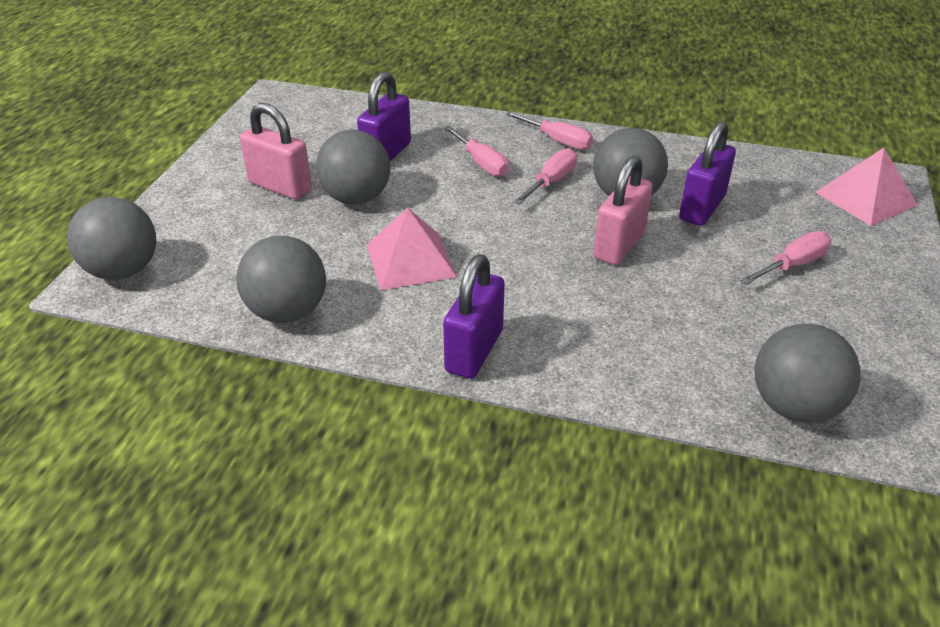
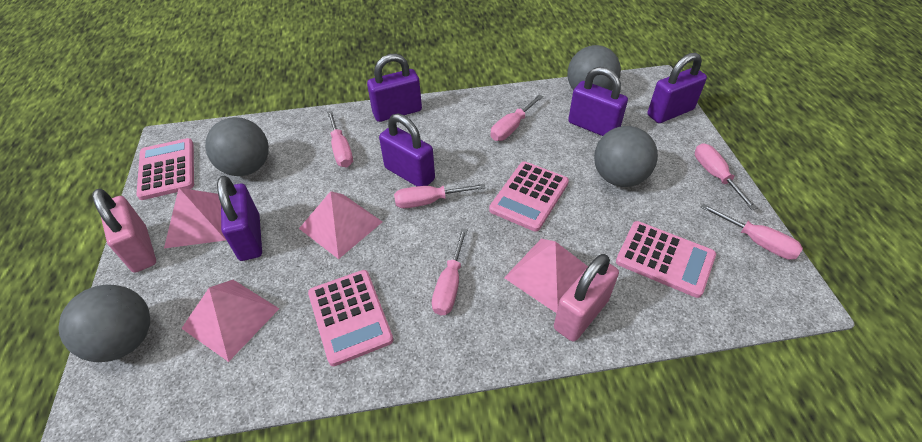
grey ball: [67,197,156,280] [236,236,326,323] [316,130,390,204] [593,128,668,196] [755,324,861,423] = 5 -> [58,285,150,362] [205,117,269,176] [567,45,621,91] [594,126,658,187] = 4
pink calculator: none = 0 -> [136,138,194,200] [308,270,393,366] [489,161,569,232] [616,221,716,298] = 4
pink pyramid: [367,208,457,290] [815,148,917,226] = 2 -> [164,188,226,248] [181,280,279,362] [299,191,382,259] [504,239,588,313] = 4
pink screwdriver: [444,126,509,177] [505,112,593,150] [514,148,577,205] [741,231,831,284] = 4 -> [327,111,353,167] [394,184,486,208] [432,228,468,315] [491,95,543,141] [695,143,757,210] [700,203,803,260] = 6
purple padlock: [357,72,411,161] [443,254,505,379] [679,121,736,226] = 3 -> [217,176,262,261] [367,54,422,122] [379,114,435,186] [568,67,628,136] [648,52,707,123] = 5

